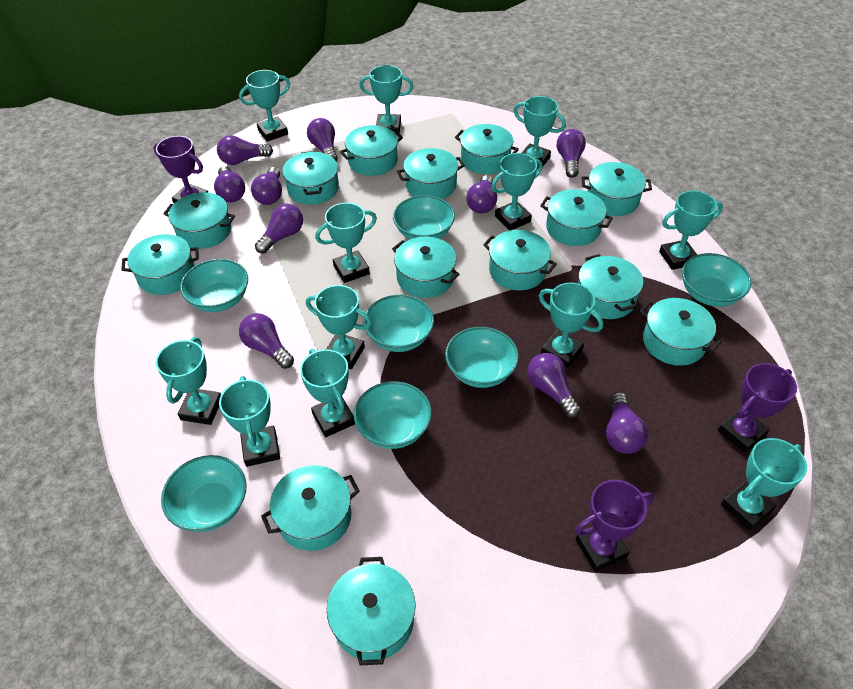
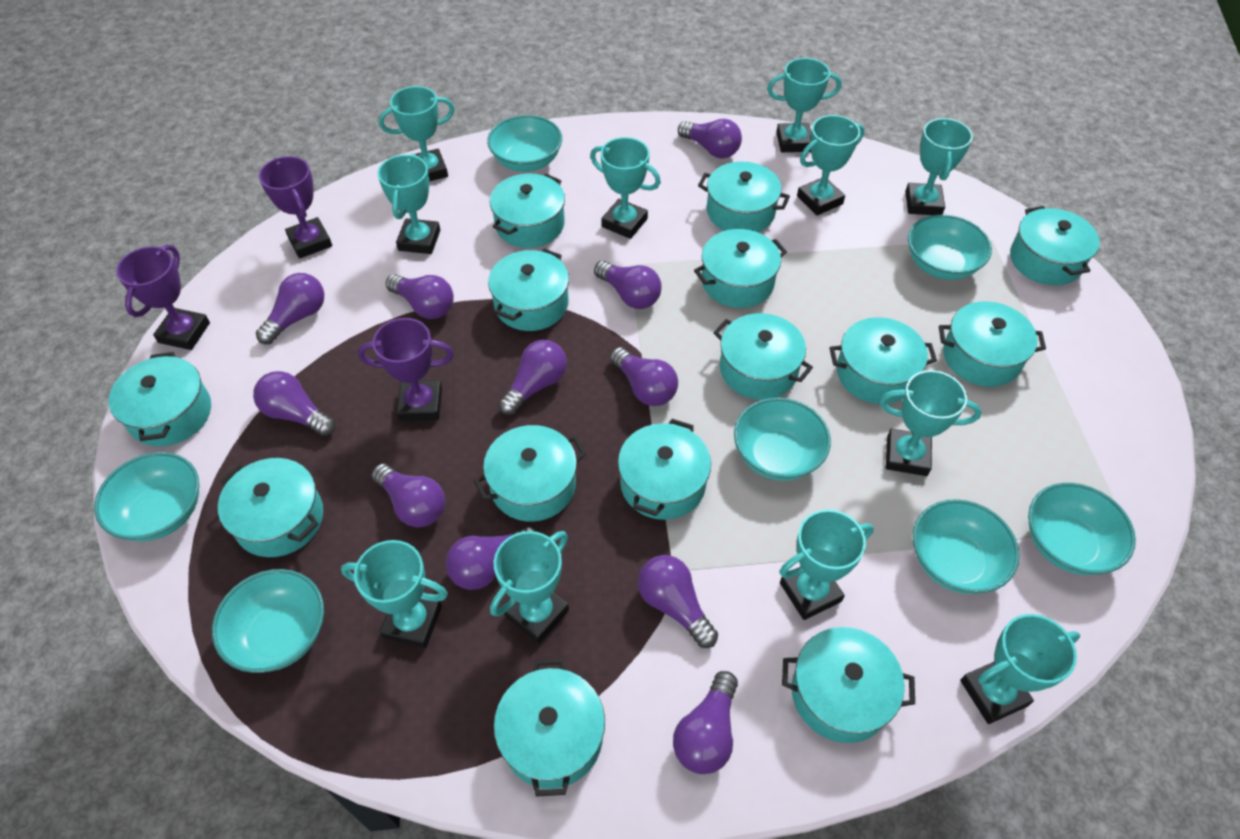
purple light bulb: [214,166,245,202] [217,135,273,165] [239,313,294,369] [251,167,282,205] [255,204,303,254] [307,118,337,161] [466,175,497,214] [527,353,581,418] [557,129,586,178] [606,392,648,454] = 10 -> [253,371,335,436] [256,273,324,344] [372,463,445,527] [386,274,454,319] [446,526,538,590] [498,340,567,415] [594,261,662,309] [610,347,678,406] [638,555,718,648] [673,671,738,774] [678,119,742,158] = 11
turquoise trophy: [156,337,221,425] [219,376,280,467] [239,70,290,142] [300,349,355,437] [306,285,372,369] [315,203,377,283] [359,65,413,134] [491,153,543,231] [513,96,566,170] [539,283,603,368] [659,190,723,270] [721,438,807,530] = 12 -> [341,540,448,648] [377,153,440,254] [379,86,455,181] [490,531,569,643] [590,137,661,239] [767,58,842,152] [779,509,874,620] [797,115,865,215] [879,370,982,476] [905,117,973,215] [960,614,1080,724] = 11

